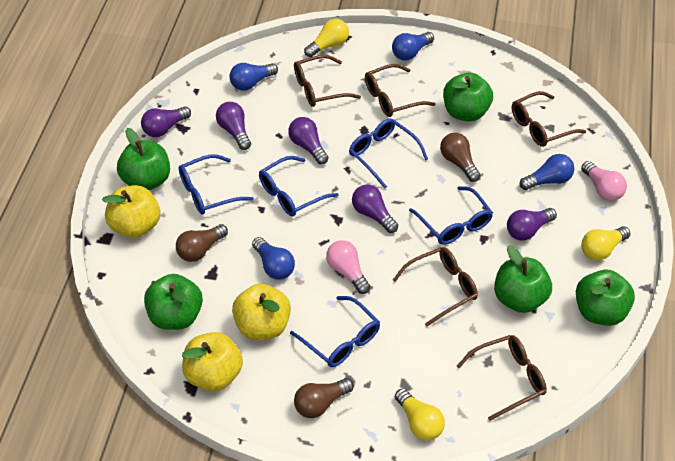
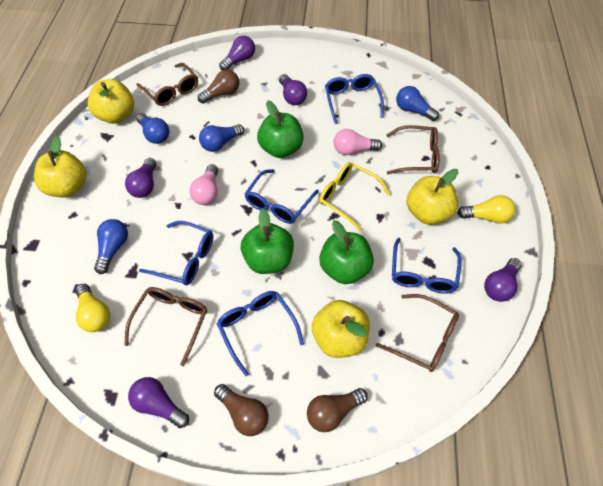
brown glasses: [294,55,361,107] [365,64,435,117] [393,247,478,326] [457,335,547,421] [512,91,586,147] = 5 -> [124,287,207,366] [136,63,198,106] [376,294,459,372] [386,125,440,174] = 4
green apple: [117,128,170,190] [144,274,203,330] [443,73,493,122] [494,245,552,313] [576,270,635,326] = 5 -> [241,209,294,274] [257,100,304,158] [319,220,374,284] = 3
yellow apple: [102,185,160,238] [182,332,243,391] [232,283,291,340] = 3 -> [34,136,87,198] [87,79,134,124] [312,300,370,358] [407,169,458,225] = 4
yellow glasses: none = 0 -> [319,162,390,231] = 1
yellow light bulb: [304,19,349,57] [395,388,445,440] [581,226,630,260] = 3 -> [76,284,110,332] [457,195,516,224] = 2

